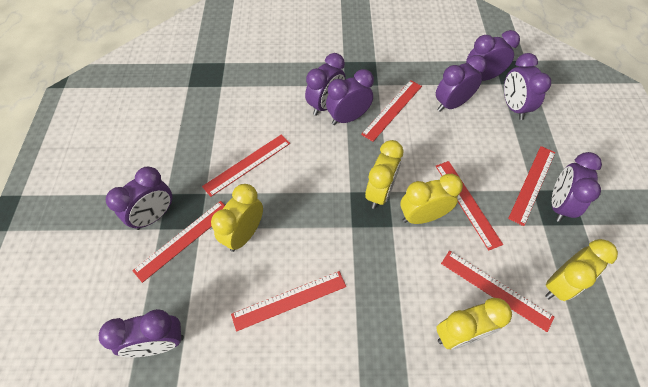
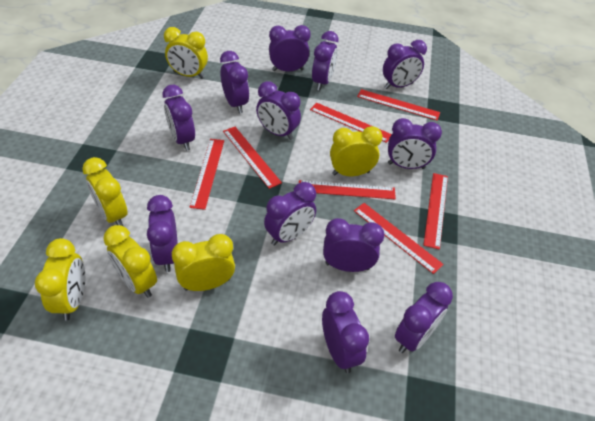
purple clock: [99,309,184,358] [106,167,172,230] [305,53,346,116] [326,69,374,125] [436,55,487,112] [466,30,520,81] [504,53,551,120] [552,152,602,222] = 8 -> [147,195,178,272] [162,85,195,151] [220,51,249,113] [256,81,301,140] [264,182,316,245] [269,25,311,71] [312,31,339,91] [322,291,369,373] [323,218,385,272] [383,40,427,89] [388,118,442,169] [395,282,453,353] = 12
yellow clock: [211,184,263,252] [365,140,403,209] [400,174,463,224] [436,298,512,350] [545,239,618,301] = 5 -> [35,238,85,321] [82,157,128,226] [103,225,157,298] [164,27,208,79] [172,234,235,291] [330,126,383,176] = 6

